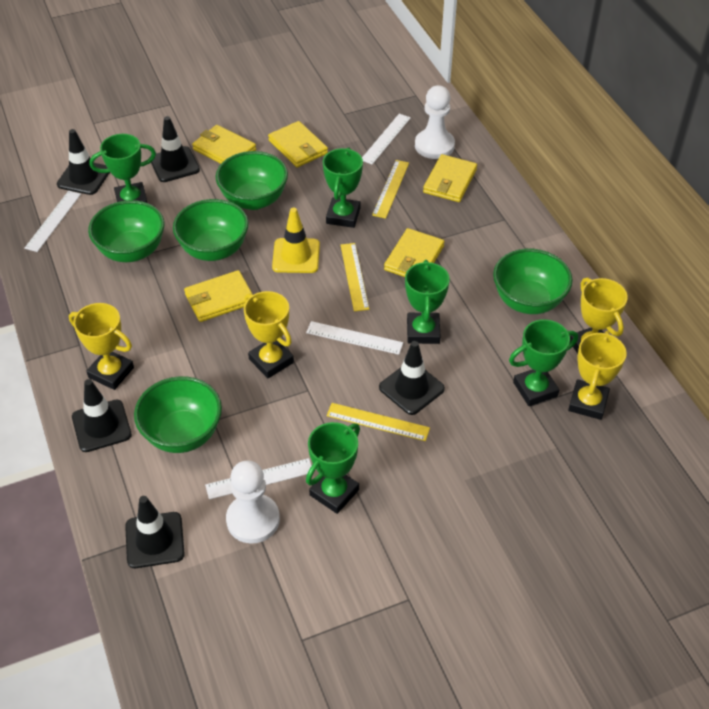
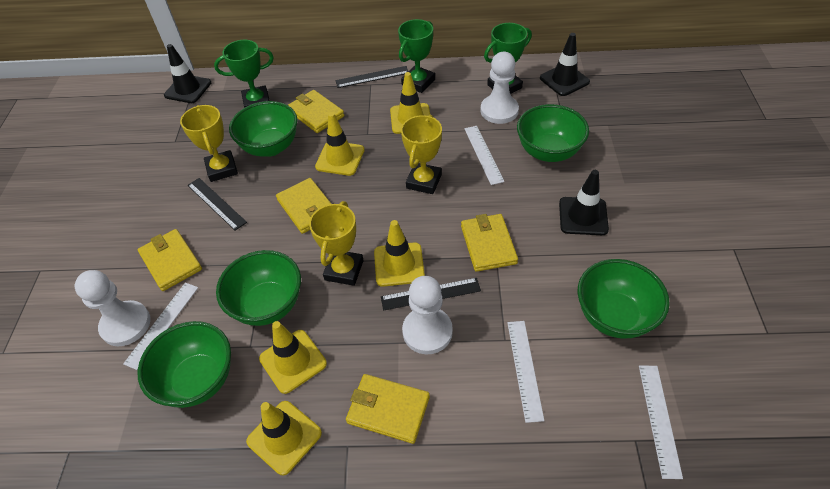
black ruler: none = 0 -> [188,178,247,231] [335,66,408,88] [381,278,481,311] = 3
black traffic cone: [57,129,110,195] [72,379,132,452] [125,496,185,568] [150,116,200,182] [379,341,445,415] = 5 -> [164,44,211,103] [540,33,590,96] [559,170,609,235] = 3
green trophy: [90,134,156,203] [306,422,360,514] [323,148,363,228] [405,260,450,344] [509,319,578,406] = 5 -> [214,40,274,108] [398,19,435,93] [484,23,532,94] = 3
white pawn: [226,461,280,544] [415,85,455,159] = 2 -> [74,270,151,346] [402,276,453,354] [480,52,519,124] = 3
yellow ruler: [327,403,430,441] [340,243,369,311] [372,160,409,219] = 3 -> none = 0
yellow traffic cone: [272,208,320,273] = 1 -> [246,401,322,475] [259,321,327,394] [315,112,365,176] [374,220,425,287] [390,72,430,134] = 5
yellow trophy: [69,303,134,390] [244,291,294,378] [568,331,627,420] [570,277,628,354] = 4 -> [180,105,238,182] [309,201,364,286] [401,115,442,194] = 3

